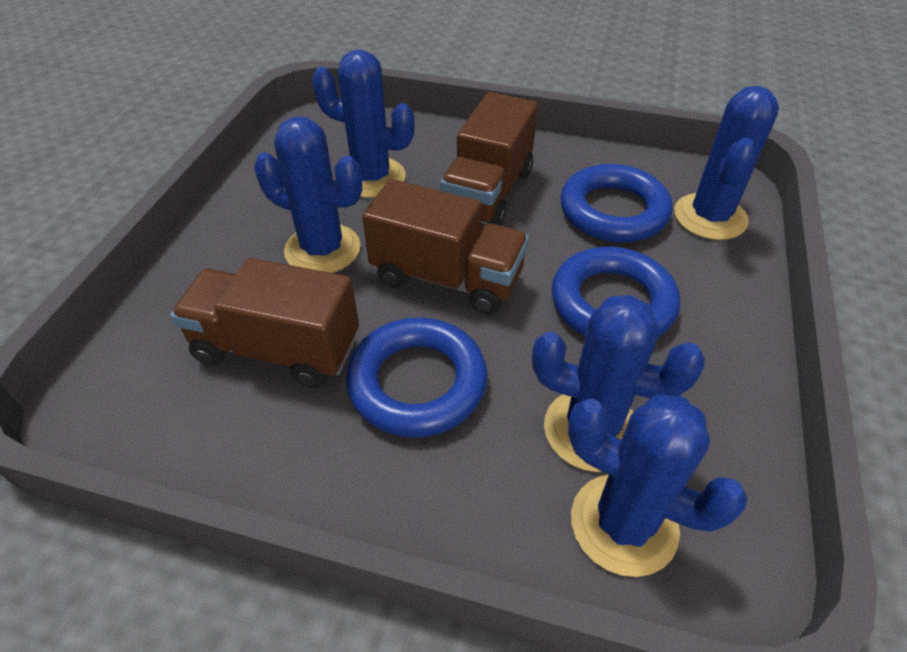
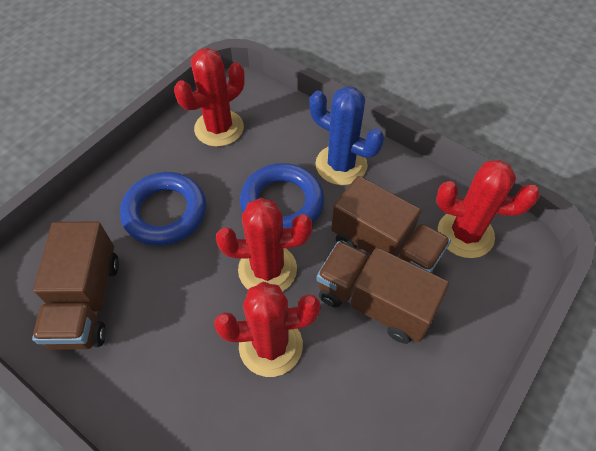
blue cactus: [254,117,362,273] [312,50,415,198] [532,295,705,472] [568,395,748,577] [674,86,779,240] = 5 -> [309,86,384,185] = 1
blue ring: [346,317,487,438] [551,247,680,337] [560,164,672,243] = 3 -> [120,172,206,246] [240,163,324,228] = 2
red cactus: none = 0 -> [174,48,245,147] [214,282,321,377] [216,198,312,292] [436,160,539,258] = 4

